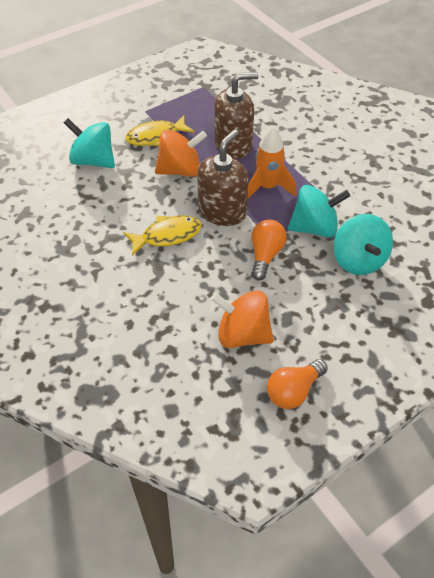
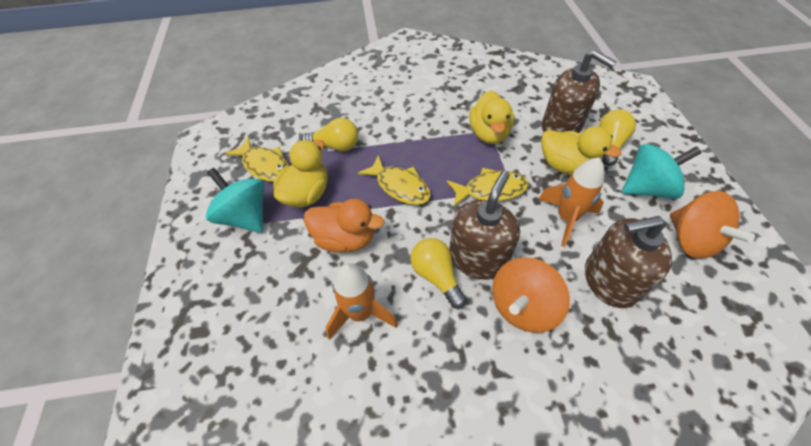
brown soap dispenser: [197,129,249,226] [214,72,259,159] = 2 -> [449,171,520,280] [542,50,617,133] [585,216,672,308] = 3
orange duck: none = 0 -> [304,199,384,252] = 1
orange light bulb: [251,220,287,281] [267,359,328,409] = 2 -> none = 0
orange rocket: [248,127,297,199] = 1 -> [326,263,398,340] [538,157,604,247] = 2
turquoise spinning top: [64,118,115,168] [288,185,350,237] [334,214,393,275] = 3 -> [206,168,264,233] [622,144,702,199] = 2
yellow duck: none = 0 -> [273,140,328,208] [469,90,514,144] [542,126,621,175] = 3
yellow fish: [123,215,202,256] [125,115,194,146] = 2 -> [225,137,289,182] [358,155,431,205] [447,168,528,207] = 3
yellow light bulb: none = 0 -> [301,118,358,151] [411,238,467,309] [599,110,636,166] = 3

